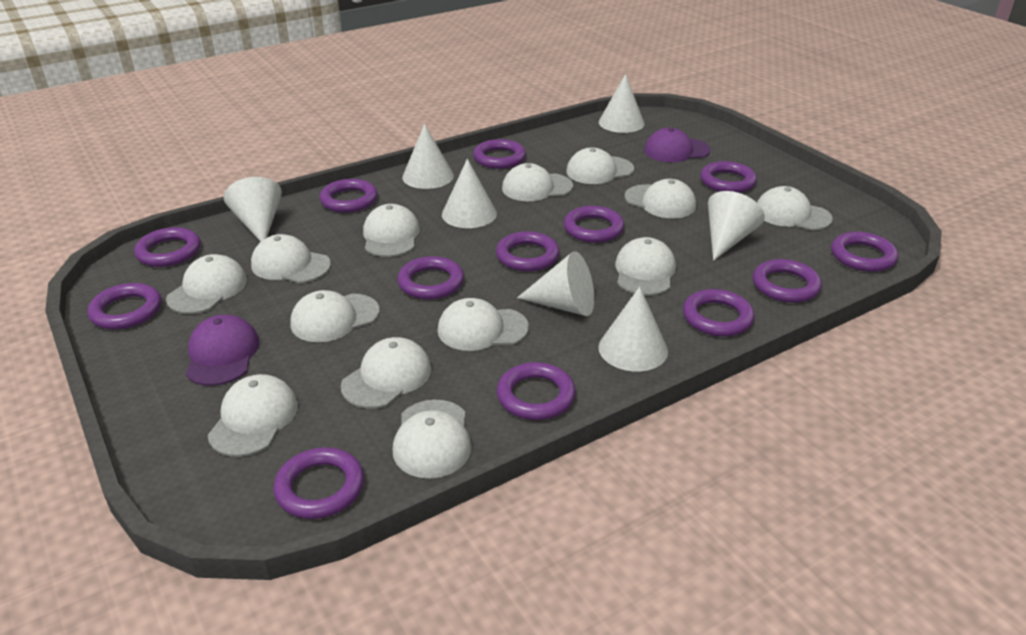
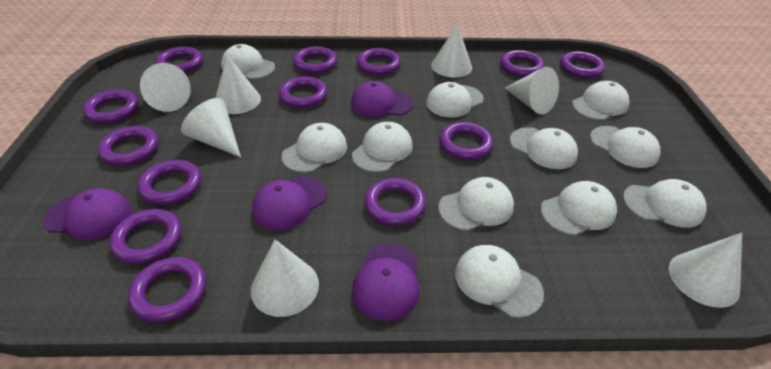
purple cap: [186,315,259,386] [644,128,711,162] = 2 -> [43,188,131,240] [252,176,327,230] [351,81,413,117] [352,243,419,321] = 4
white cap: [166,254,247,314] [207,374,298,457] [251,234,331,283] [290,290,379,342] [341,337,431,409] [363,204,420,257] [393,400,472,478] [438,298,529,351] [502,163,573,201] [566,147,634,184] [615,237,676,295] [624,179,696,218] [757,186,833,230] = 13 -> [221,44,275,79] [282,123,347,173] [352,122,413,172] [426,82,484,117] [438,177,514,231] [455,245,544,318] [510,127,578,169] [541,181,617,236] [572,81,630,120] [590,126,660,168] [623,179,707,228] = 11

